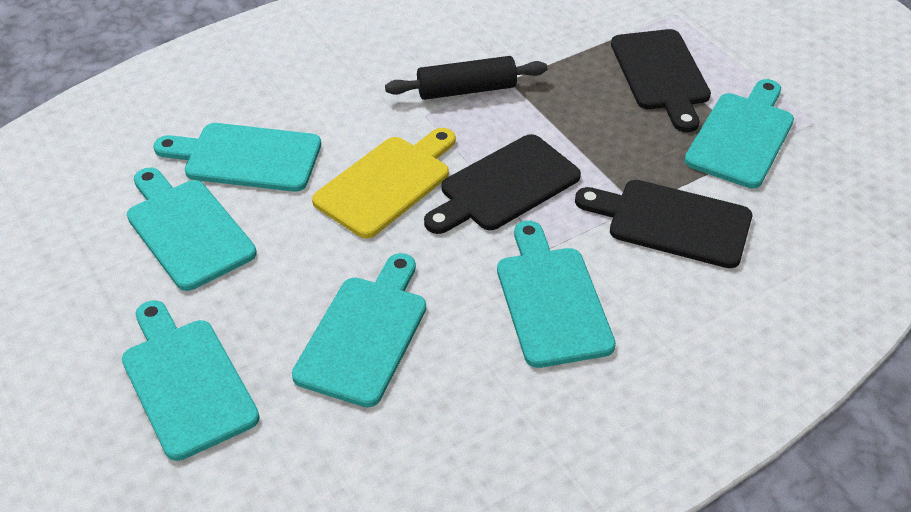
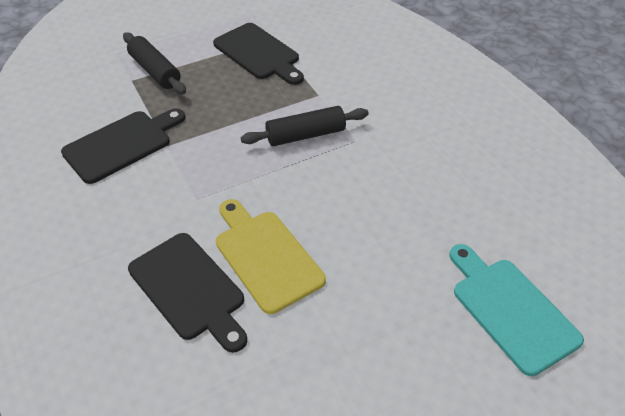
black rolling pin: [385,56,547,100] = 1 -> [123,32,186,94] [241,106,369,146] = 2
turquoise cutting board: [122,300,260,461] [127,168,257,291] [153,123,321,192] [292,253,426,407] [497,221,616,368] [684,79,794,188] = 6 -> [449,244,584,376] = 1

